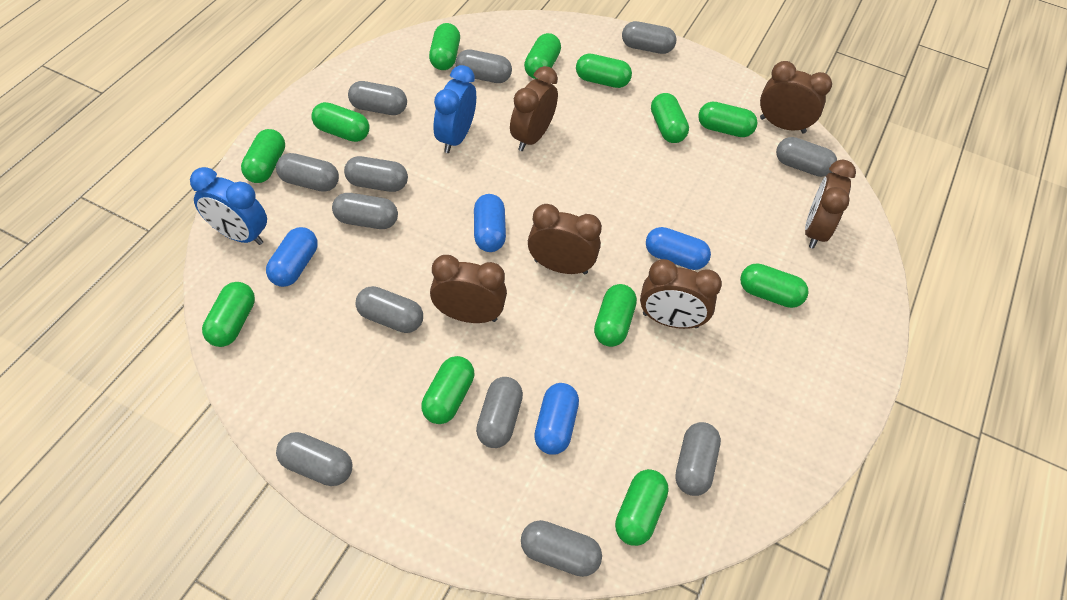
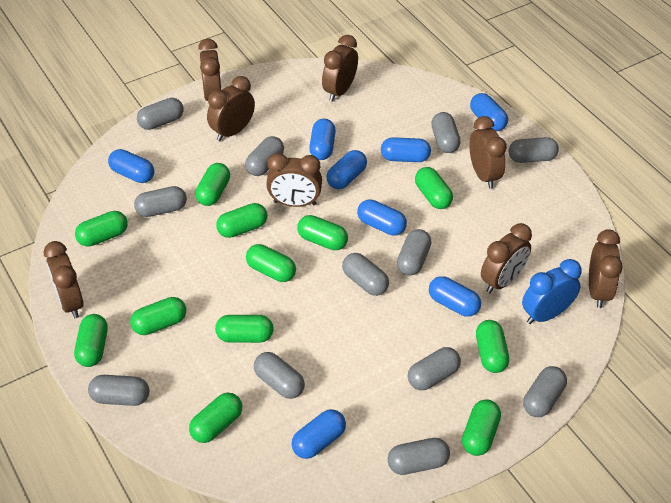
blue capsule: [266,227,317,287] [474,194,506,252] [534,383,579,455] [646,227,711,270] = 4 -> [108,149,154,183] [292,409,346,459] [309,119,336,160] [326,150,367,189] [357,199,407,236] [381,137,431,162] [429,276,481,317] [470,93,508,131] = 8
blue clock: [190,167,267,245] [434,65,476,153] = 2 -> [522,259,582,324] = 1
brown clock: [430,255,507,323] [510,66,558,151] [528,204,602,275] [640,259,722,329] [760,61,832,133] [805,159,856,249] = 6 -> [43,241,84,318] [198,39,222,101] [207,76,255,141] [266,153,322,207] [322,35,358,102] [470,116,507,189] [481,223,532,293] [589,229,623,308] = 8

